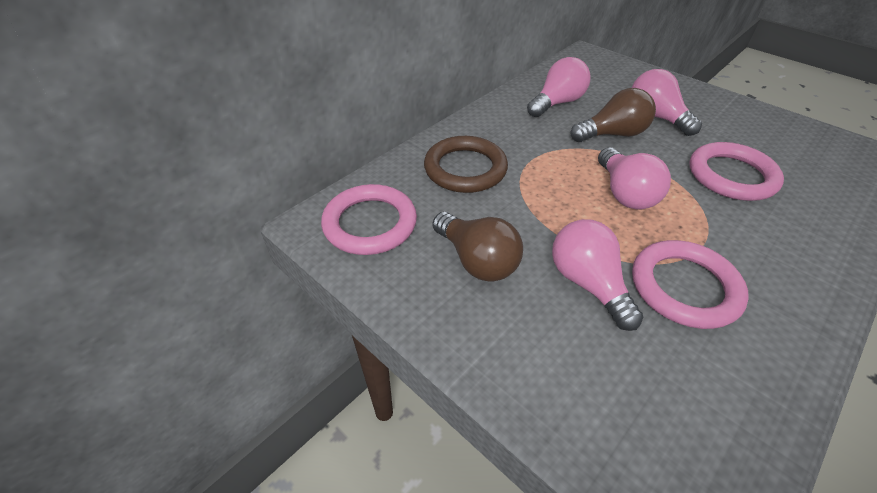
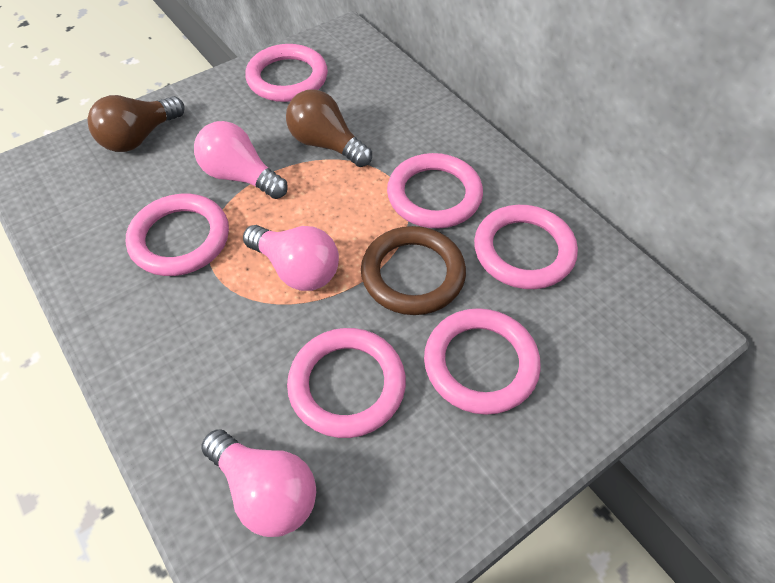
pink light bulb: [527,57,590,117] [552,219,643,331] [598,148,671,210] [632,69,702,136] = 4 -> [194,121,288,199] [201,429,316,537] [243,225,339,291] = 3
pink ring: [321,184,417,255] [632,240,749,329] [690,142,784,201] = 3 -> [126,194,229,276] [245,44,328,102] [287,328,406,438] [387,153,483,229] [424,308,541,415] [474,205,578,289] = 6

